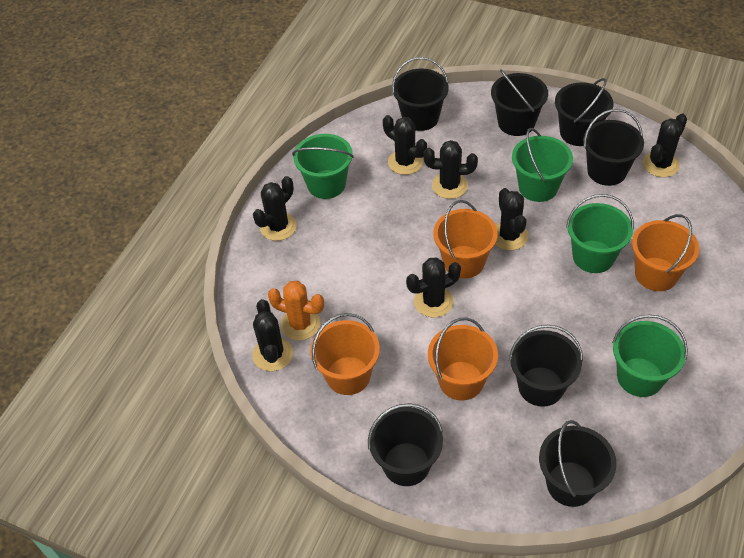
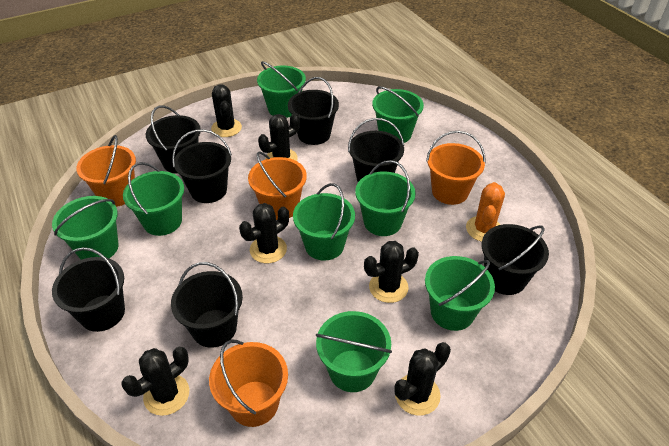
black cactus: [252,299,293,371] [253,176,297,241] [383,115,427,175] [406,257,461,318] [424,140,478,199] [495,188,529,250] [643,114,687,177] = 7 -> [121,347,189,416] [211,84,242,137] [239,203,289,263] [258,113,300,161] [364,241,419,303] [394,342,451,416] = 6
green bucket: [292,134,354,199] [512,128,573,202] [566,194,634,273] [612,315,688,397] = 4 -> [52,196,119,260] [123,162,184,236] [257,61,306,118] [293,183,355,261] [316,311,392,392] [355,160,416,236] [372,86,424,143] [425,256,495,331] = 8

